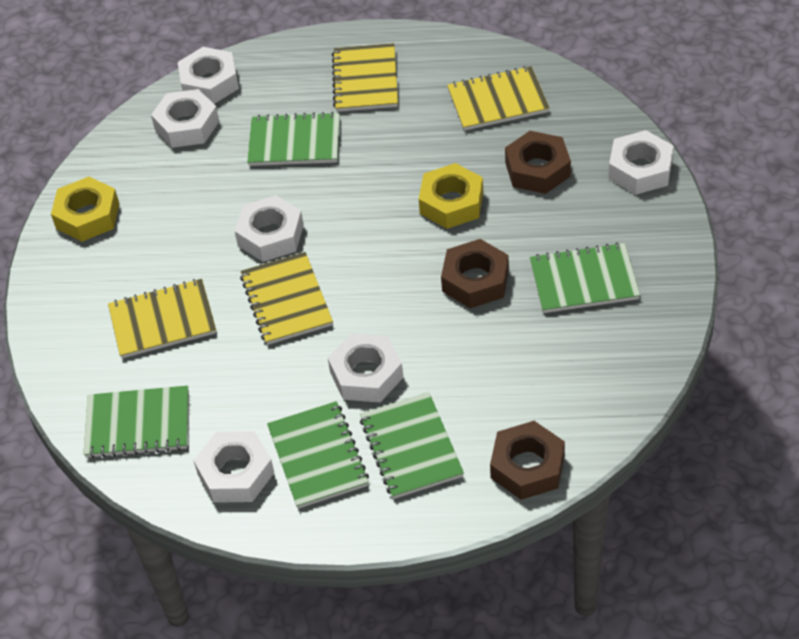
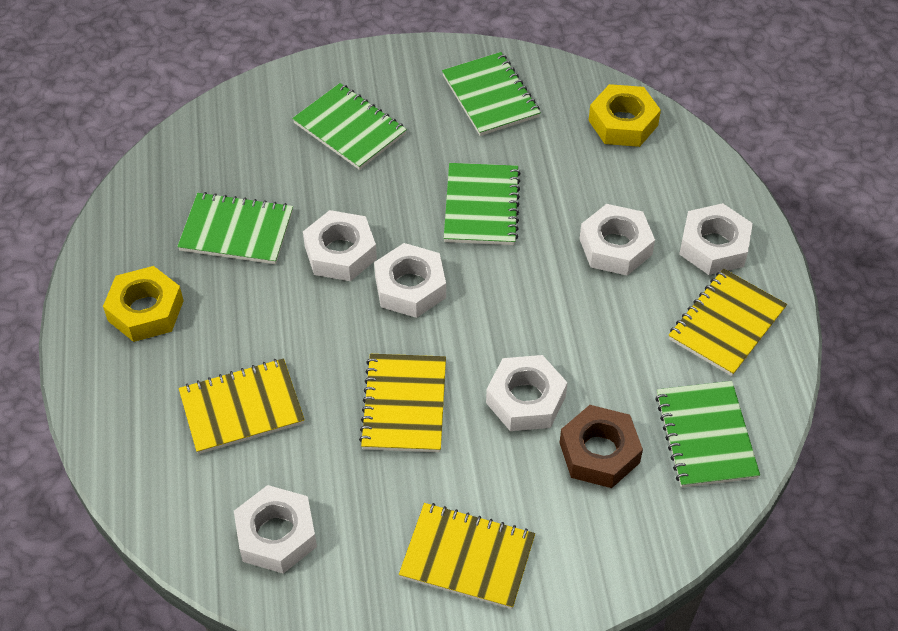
brown nut: [441,239,509,308] [490,421,565,500] [505,131,571,194] = 3 -> [559,405,643,488] = 1

